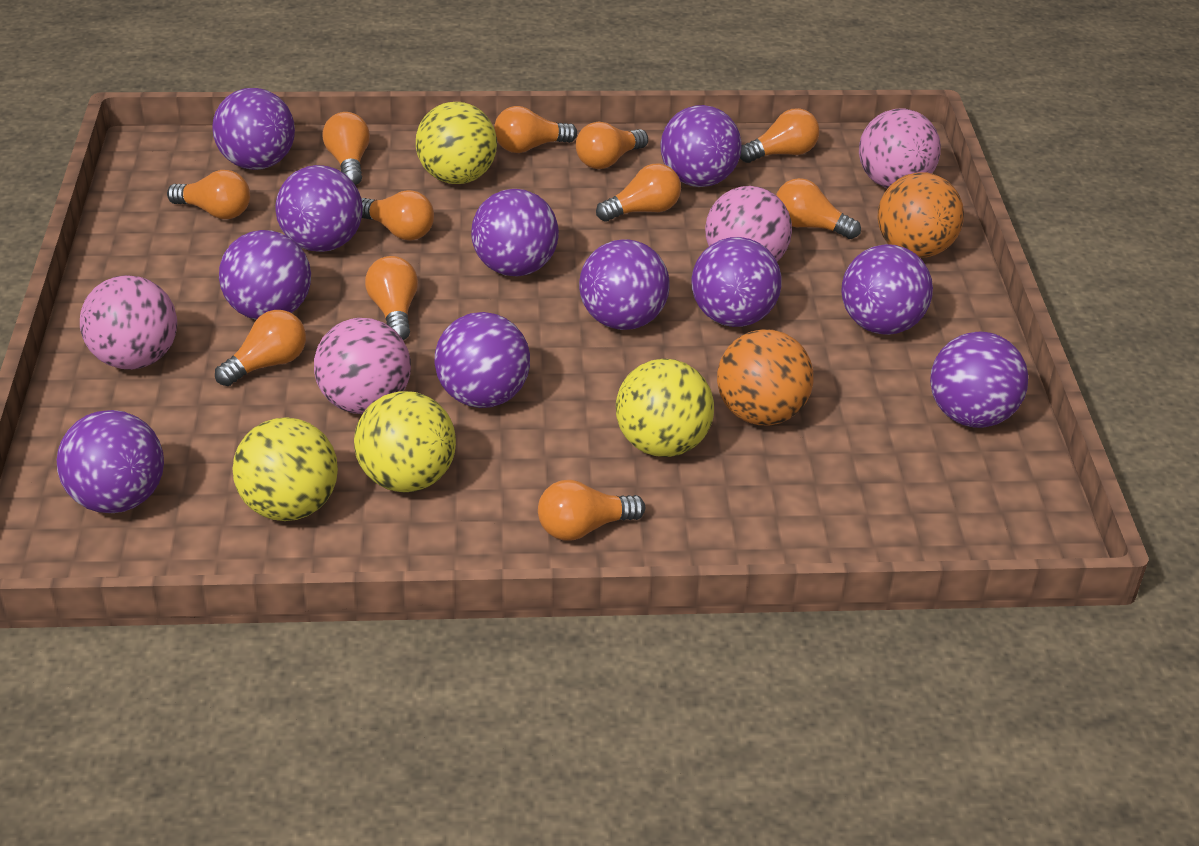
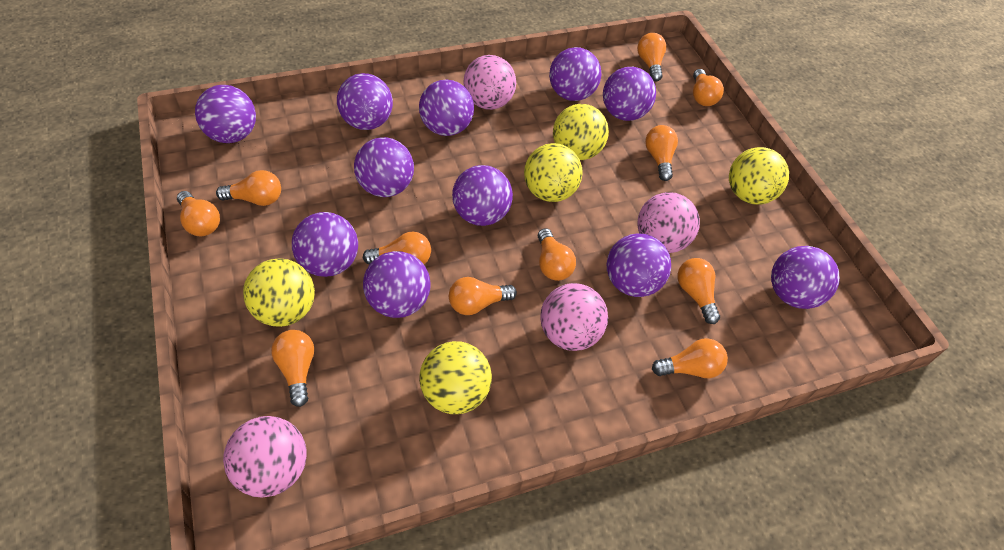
orange ball: [717,329,813,426] [878,173,964,258] = 2 -> none = 0
yellow ball: [232,417,338,521] [354,391,456,492] [416,102,497,184] [616,359,714,457] = 4 -> [243,258,315,327] [419,341,492,414] [524,143,583,202] [553,104,609,160] [729,147,789,204] = 5

